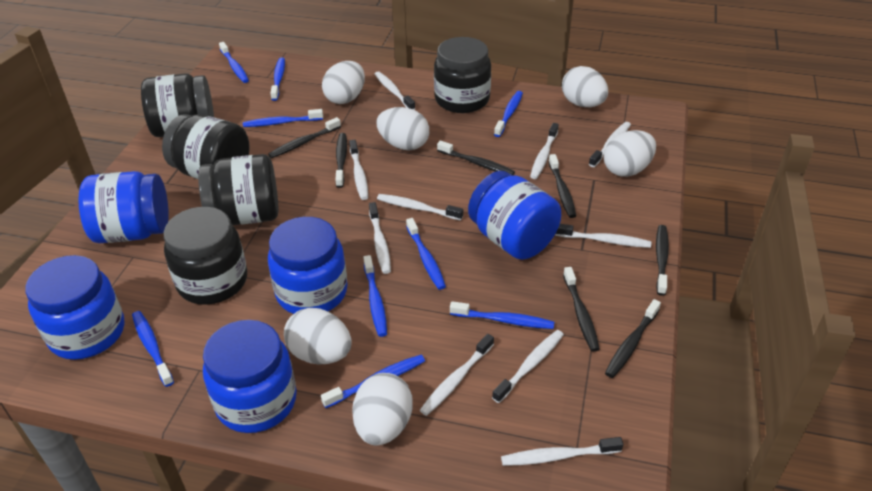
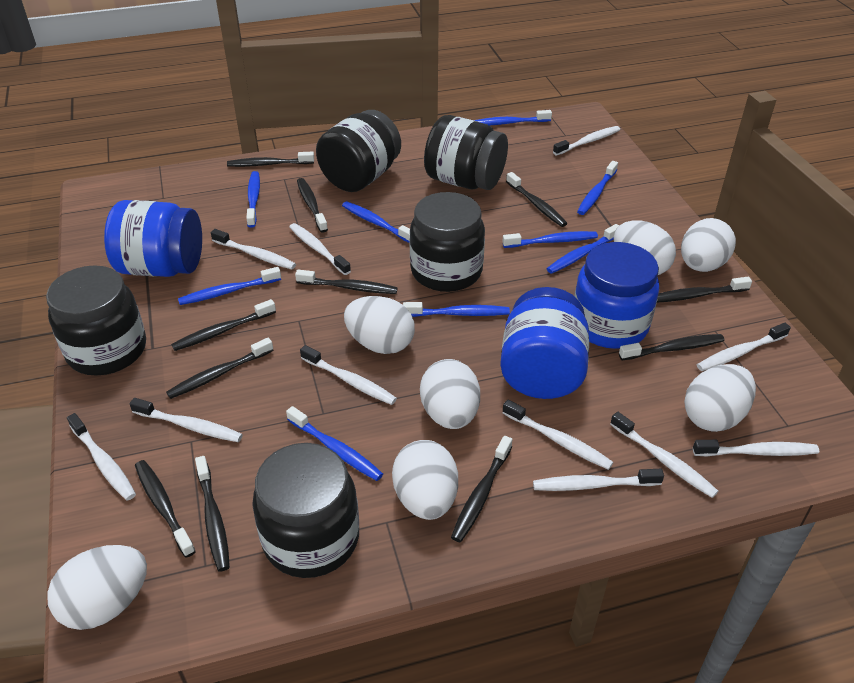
black toothbrush: [268,117,341,158] [335,133,347,188] [437,140,515,176] [548,154,576,218] [563,267,600,352] [605,299,661,378] [656,225,669,296] = 7 -> [135,460,196,558] [166,338,273,399] [171,299,276,351] [195,456,230,572] [227,152,314,167] [295,270,398,294] [297,178,328,233] [451,436,512,542] [506,172,567,227] [619,334,724,360] [657,277,752,303] = 11
blue jar: [25,255,124,360] [78,171,169,243] [203,320,297,433] [268,217,348,314] [468,171,561,260] = 5 -> [104,200,202,277] [500,287,589,399] [574,242,659,349] = 3
white egg: [284,308,352,365] [322,61,365,104] [352,373,413,446] [376,107,429,151] [562,66,608,107] [604,130,656,177] = 6 -> [47,545,147,630] [344,296,415,354] [392,440,458,520] [420,359,480,429] [614,220,676,275] [681,218,736,272] [684,364,756,432] = 7
white toothbrush: [349,140,368,200] [369,202,391,274] [375,72,415,110] [377,194,463,221] [420,334,494,416] [492,330,564,403] [501,437,623,466] [530,123,559,179] [555,224,652,248] [589,122,631,167] = 10 -> [67,413,136,501] [129,398,243,442] [211,229,296,269] [289,223,351,275] [300,345,397,405] [502,400,613,470] [533,469,664,491] [553,126,620,155] [610,412,718,498] [693,440,819,457] [697,323,791,371] = 11

